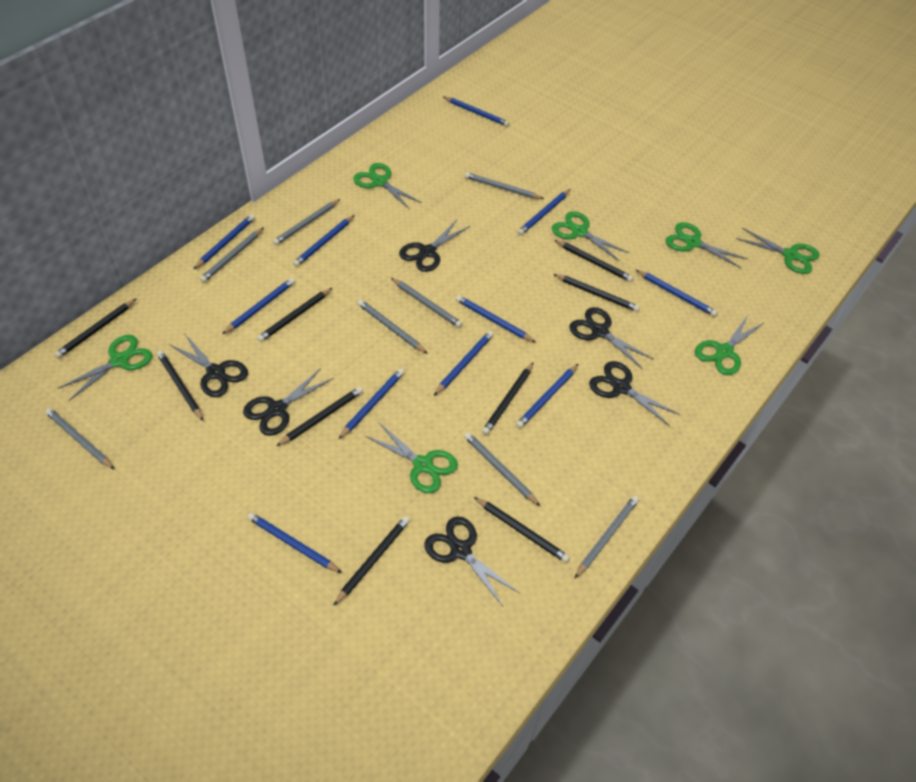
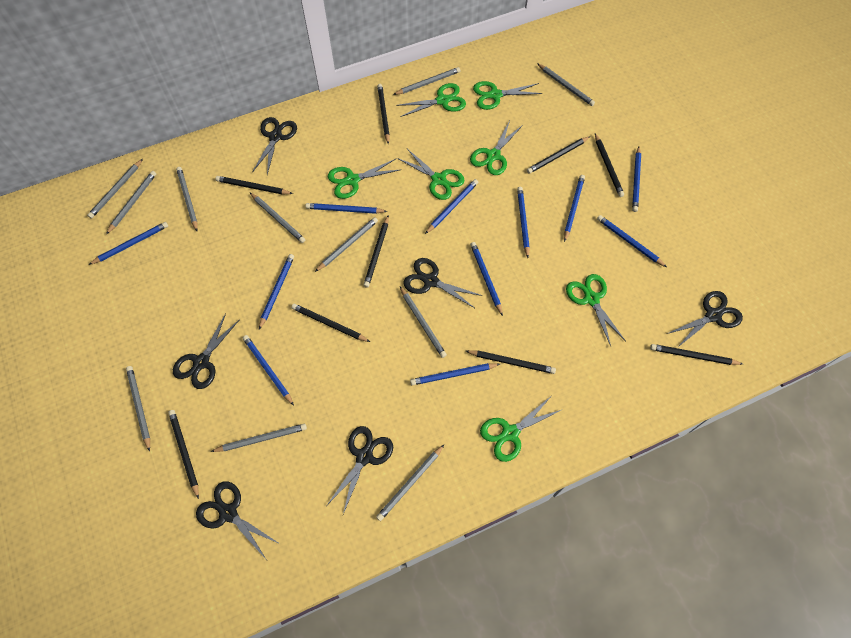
grey pencil: [45,408,115,470] [200,227,264,283] [273,199,340,245] [357,299,428,354] [391,278,463,328] [464,432,540,506] [465,172,544,199] [574,496,639,579] = 8 -> [87,159,143,219] [106,171,156,234] [126,366,150,452] [176,167,198,231] [210,424,307,452] [250,193,305,243] [315,217,378,272] [376,445,444,521] [393,67,460,95] [400,287,447,358] [537,63,595,106] = 11

